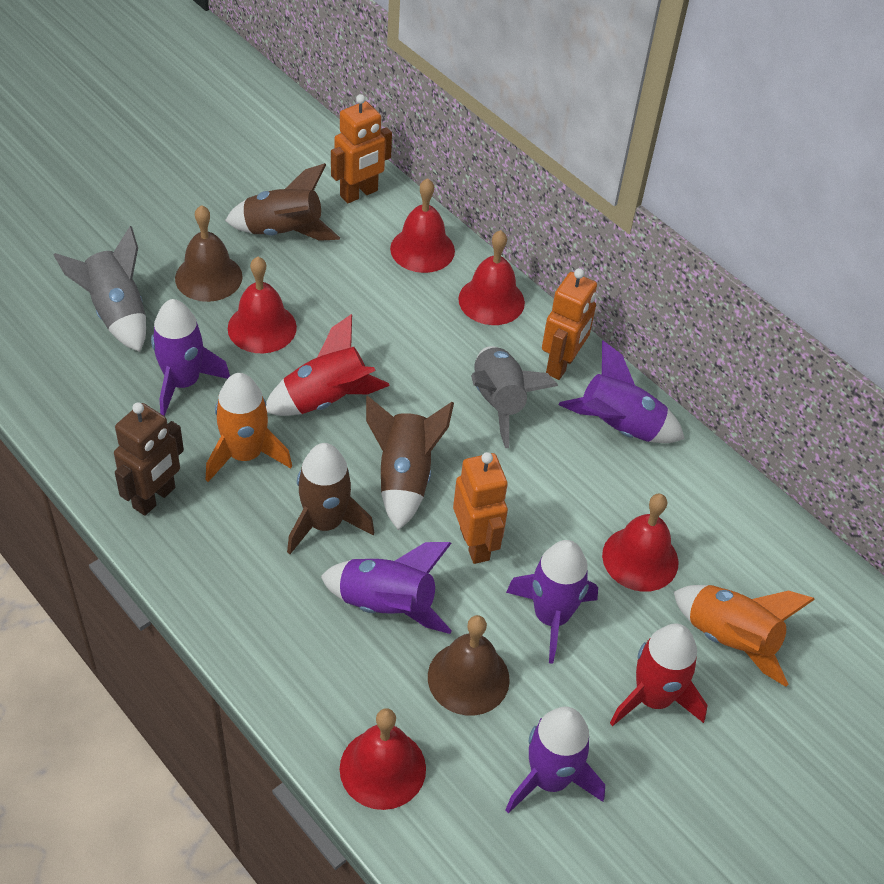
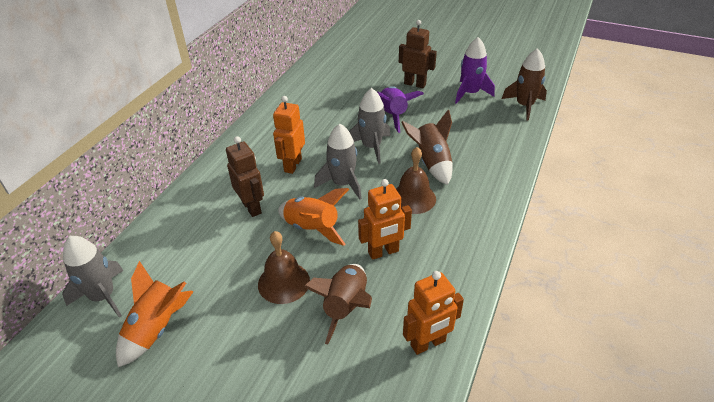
brown robot: [114,402,184,516] = 1 -> [226,136,264,217] [399,20,437,88] = 2
grey rocket: [54,226,146,352] [471,346,558,448] = 2 -> [62,236,124,318] [314,124,362,200] [349,88,391,164] = 3
purple rocket: [151,299,230,416] [321,542,452,634] [506,540,598,664] [506,707,605,814] [559,341,685,443] = 5 -> [377,86,424,133] [455,37,495,104] = 2
red bell: [228,257,297,353] [340,708,426,810] [390,178,455,273] [458,230,525,325] [602,494,679,592] = 5 -> none = 0
red rocket: [266,314,390,416] [610,624,708,726] = 2 -> none = 0

